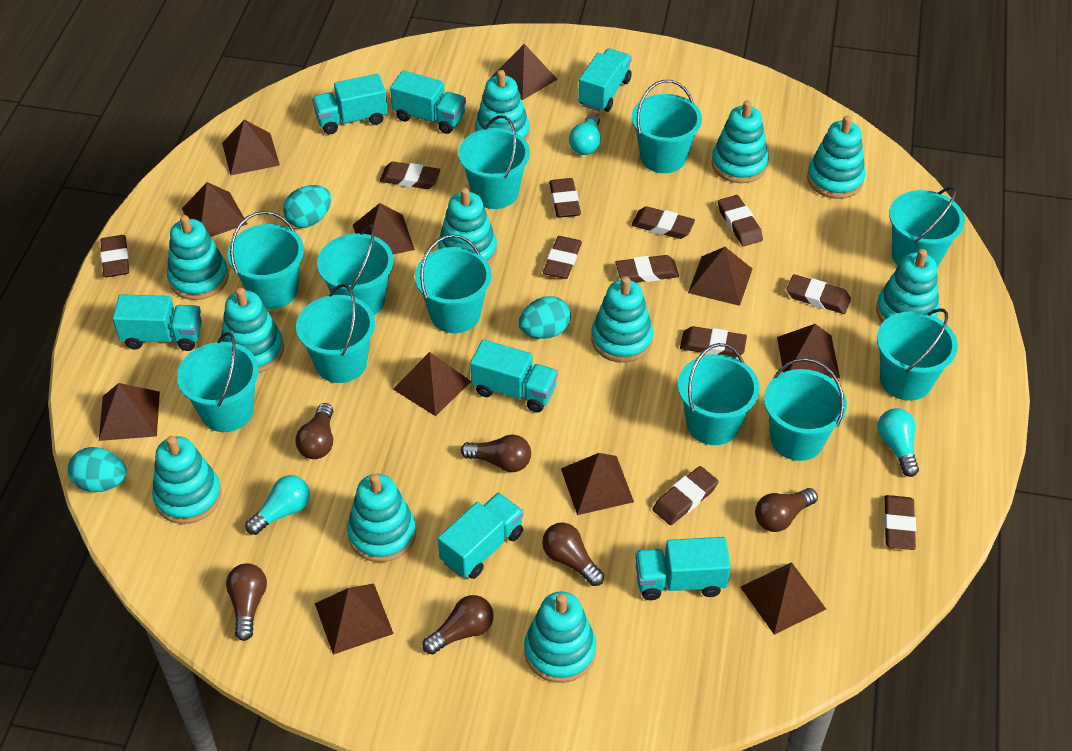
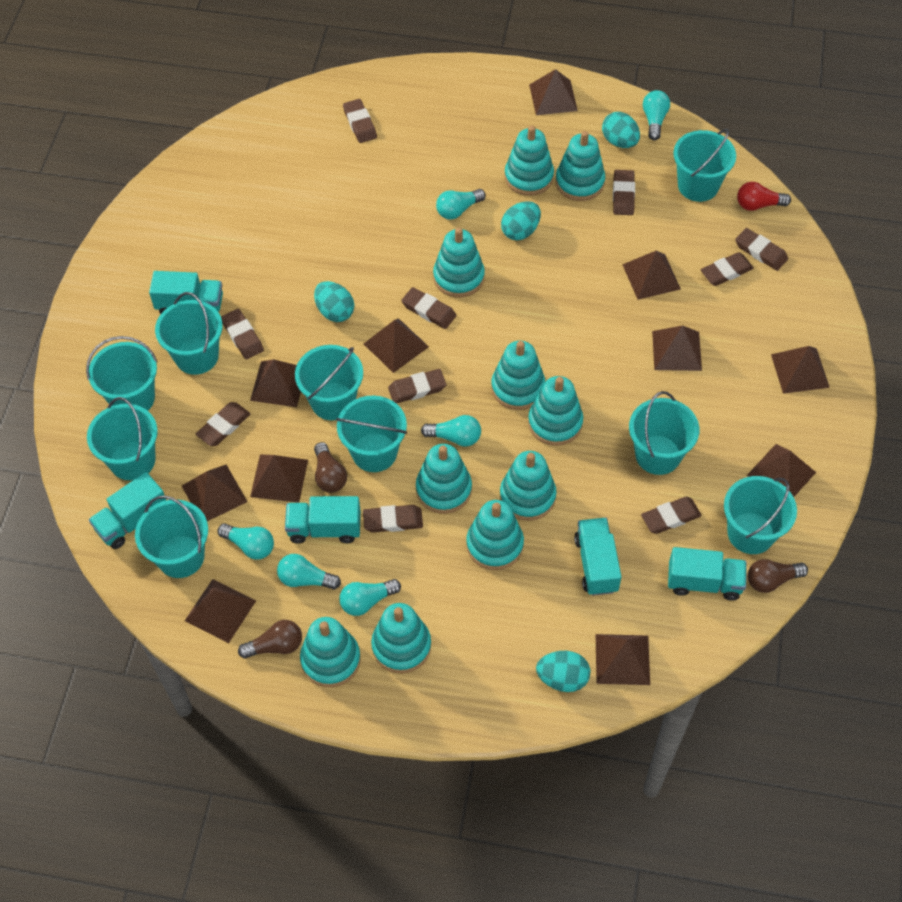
brown eraser: [100,235,129,277] [380,162,440,189] [543,236,582,279] [549,178,581,218] [615,255,679,282] [632,206,695,239] [653,466,719,525] [680,326,747,358] [718,195,763,246] [787,274,851,314] [884,495,916,550] = 11 -> [195,402,250,446] [221,309,264,359] [343,99,377,143] [363,505,423,533] [388,369,446,404] [401,287,456,329] [613,170,635,215] [641,497,702,534] [701,252,754,286] [735,228,788,271] = 10
brown light bulb: [226,563,267,641] [295,403,333,459] [422,595,494,655] [461,435,531,472] [542,522,604,586] [755,488,818,532] = 6 -> [238,620,302,659] [314,442,347,493] [748,559,808,593] = 3
red light bulb: none = 0 -> [737,182,791,211] = 1
turquoise bucket: [177,332,259,432] [228,211,304,309] [296,284,375,383] [317,224,393,315] [415,234,492,333] [458,115,530,209] [632,80,702,173] [678,343,760,445] [764,358,847,461] [877,308,958,401] [889,186,965,267] = 11 -> [86,336,157,411] [87,397,158,480] [135,495,208,578] [155,292,223,375] [295,345,363,420] [336,395,407,472] [629,391,699,475] [673,129,736,202] [724,476,797,554] = 9
turquoise egg: [68,447,127,492] [283,185,331,228] [519,296,571,339] = 3 -> [314,281,354,322] [501,201,541,240] [536,651,590,692] [602,112,640,148] = 4
turquoise light bulb: [245,475,310,535] [569,113,601,155] [878,408,919,477] = 3 -> [218,524,274,559] [277,554,341,590] [340,579,401,616] [421,415,481,446] [436,189,486,219] [643,90,670,140] = 6
turquoise stacking toy: [152,436,222,524] [167,215,229,300] [221,288,284,373] [347,474,416,562] [438,188,497,264] [475,70,530,142] [524,592,596,683] [591,276,653,363] [711,100,769,183] [807,116,866,199] [876,249,939,323] = 11 -> [300,617,361,687] [371,603,431,673] [416,444,472,514] [433,228,485,297] [466,500,524,570] [491,341,545,410] [500,451,556,521] [505,125,554,196] [528,376,583,446] [556,131,605,201] = 10
turquoise truck: [113,294,202,351] [312,74,388,134] [390,70,466,134] [438,493,524,579] [470,339,558,413] [578,48,632,112] [635,537,731,600] = 7 -> [89,472,166,549] [149,271,223,314] [285,496,361,544] [574,518,622,596] [668,547,747,601] = 5

